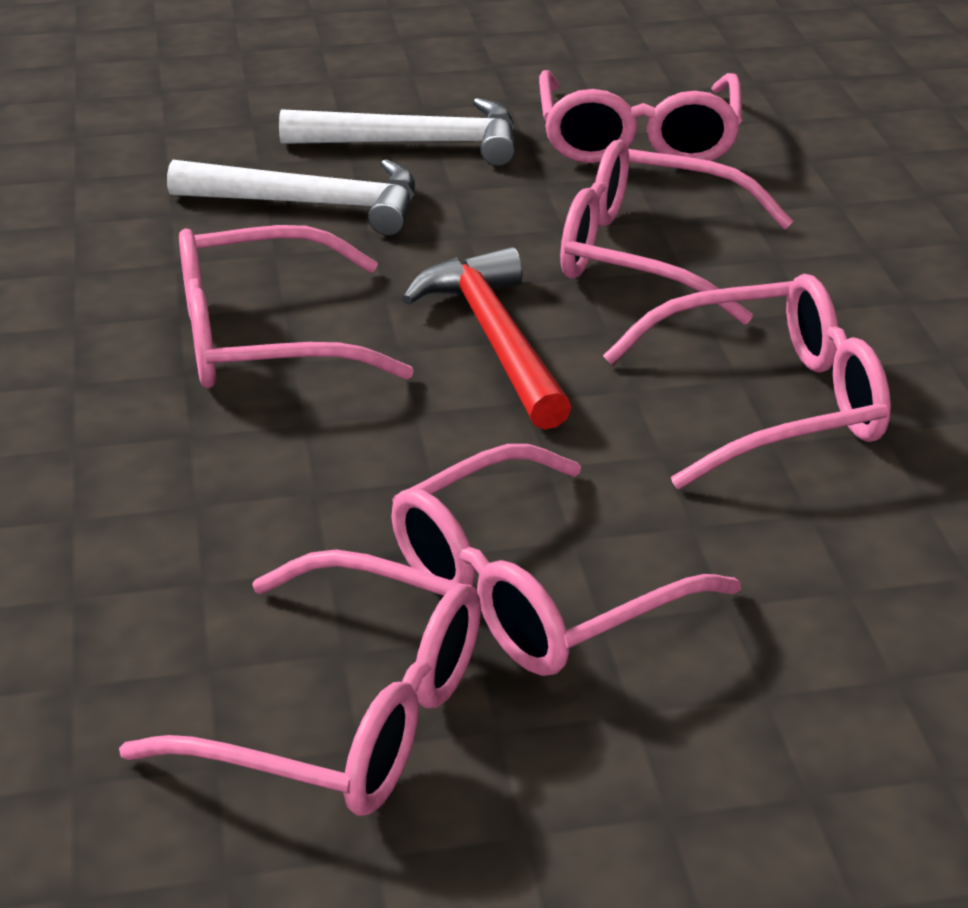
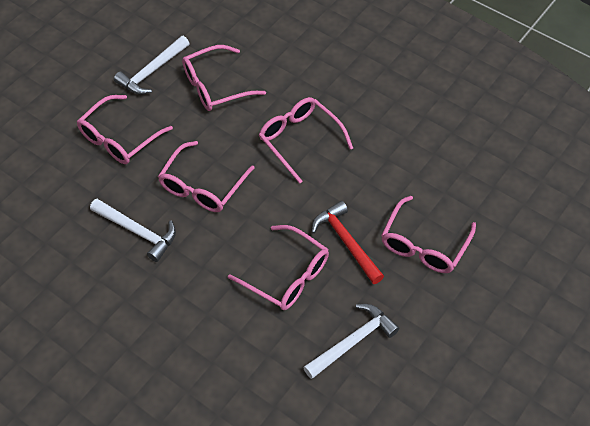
white hammer: [167,159,415,236] [279,98,516,166] = 2 -> [90,199,176,262] [114,36,190,95] [303,304,399,379] = 3

